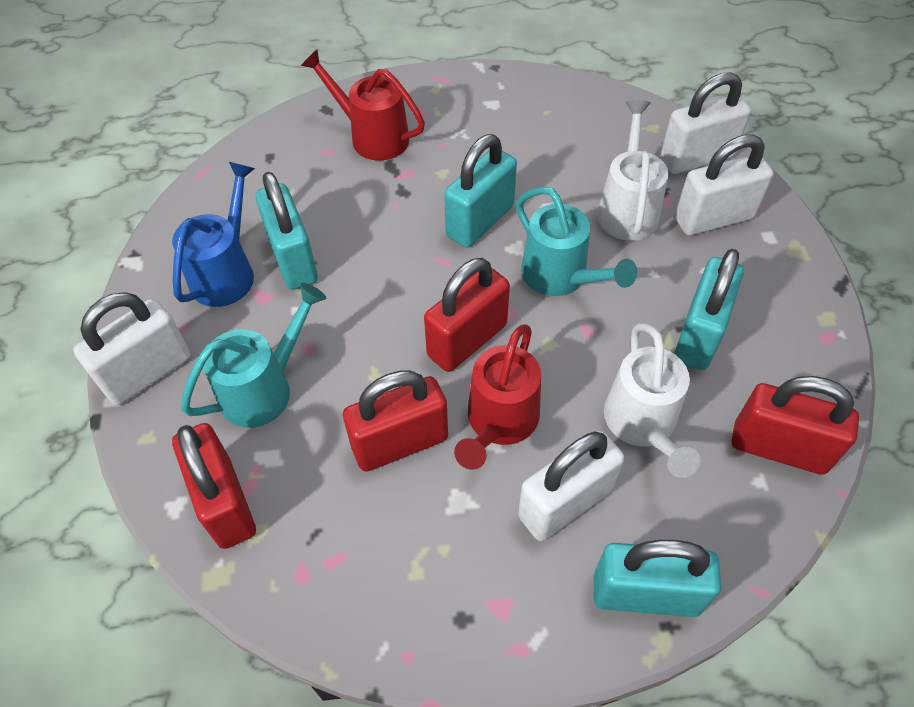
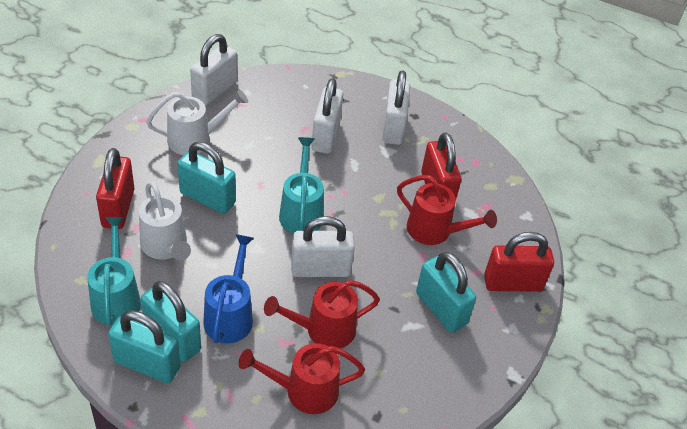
red padlock: [172,423,256,549] [343,371,448,472] [424,258,510,372] [732,376,859,475] = 4 -> [96,148,134,229] [421,133,461,198] [484,232,554,292] = 3
red watering can: [301,50,425,161] [454,324,541,470] = 2 -> [239,343,365,414] [264,280,380,348] [397,175,497,245] = 3

